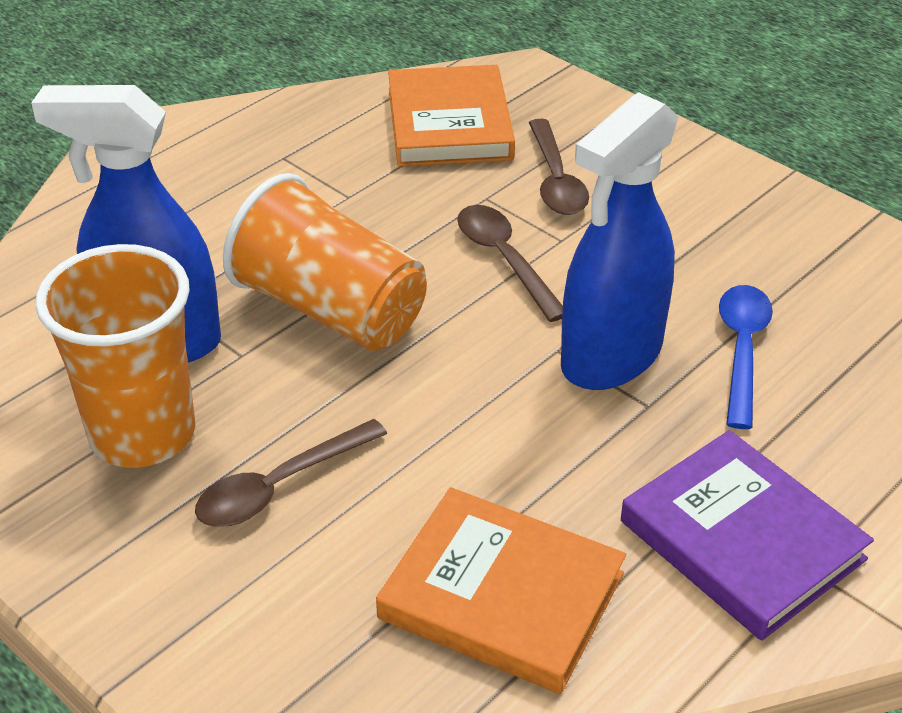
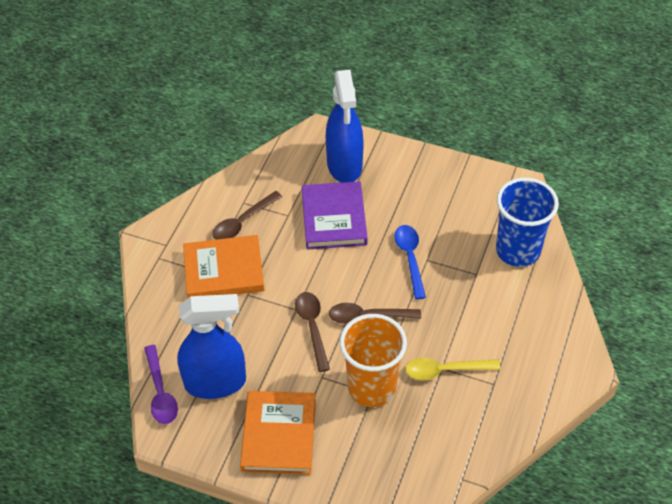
blue cup: none = 0 -> [496,178,559,267] = 1
orange cup: [35,244,195,468] [223,173,427,351] = 2 -> [340,314,407,407] = 1
purple spoon: none = 0 -> [144,345,178,424] = 1
yellow spoon: none = 0 -> [405,358,500,380] = 1

